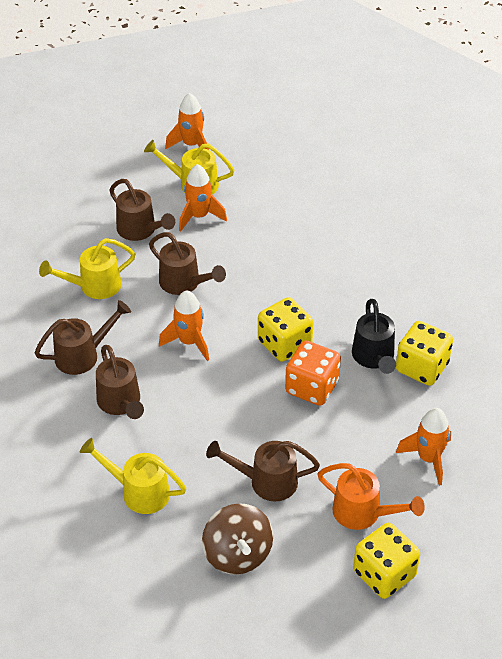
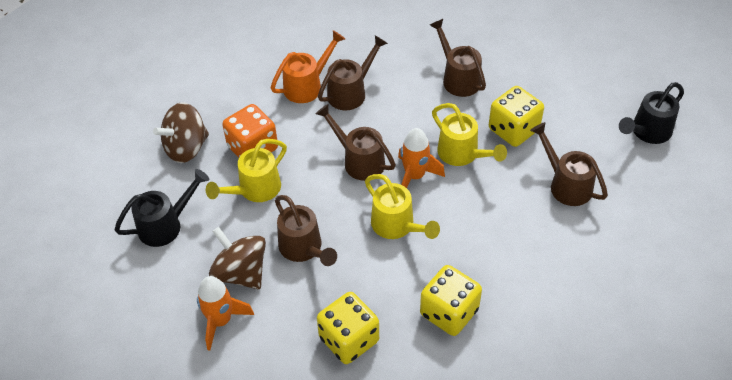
black watering can: [352,299,396,374] = 1 -> [115,169,209,247] [619,82,684,144] = 2
brown spinning top: [202,503,273,574] = 1 -> [153,102,209,163] [209,227,266,289] = 2
orange rocket: [159,290,209,361] [165,93,209,150] [179,164,227,232] [396,408,451,486] = 4 -> [197,276,254,351] [398,128,445,188] = 2

